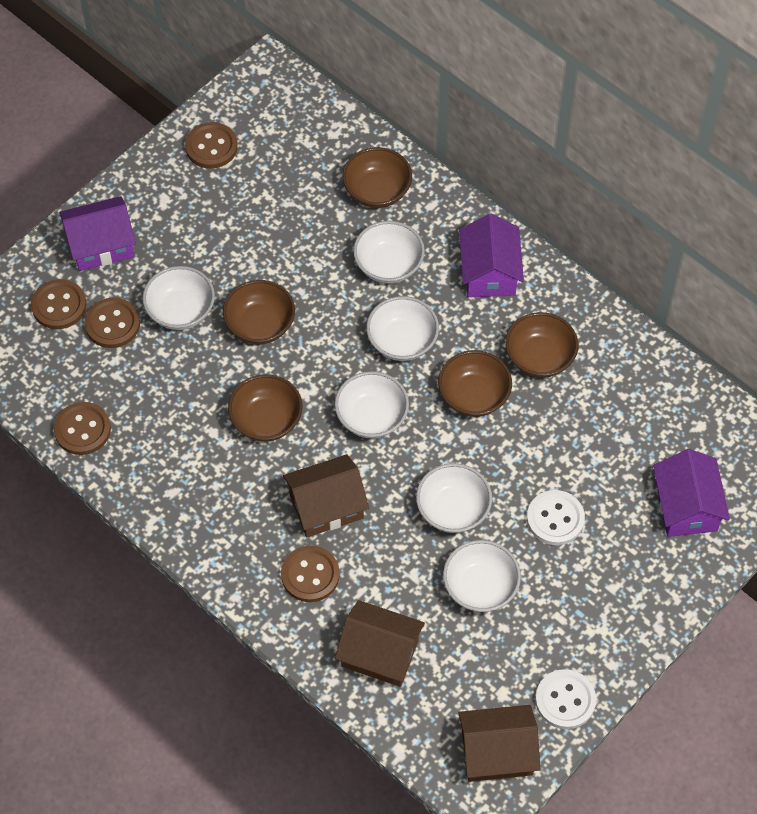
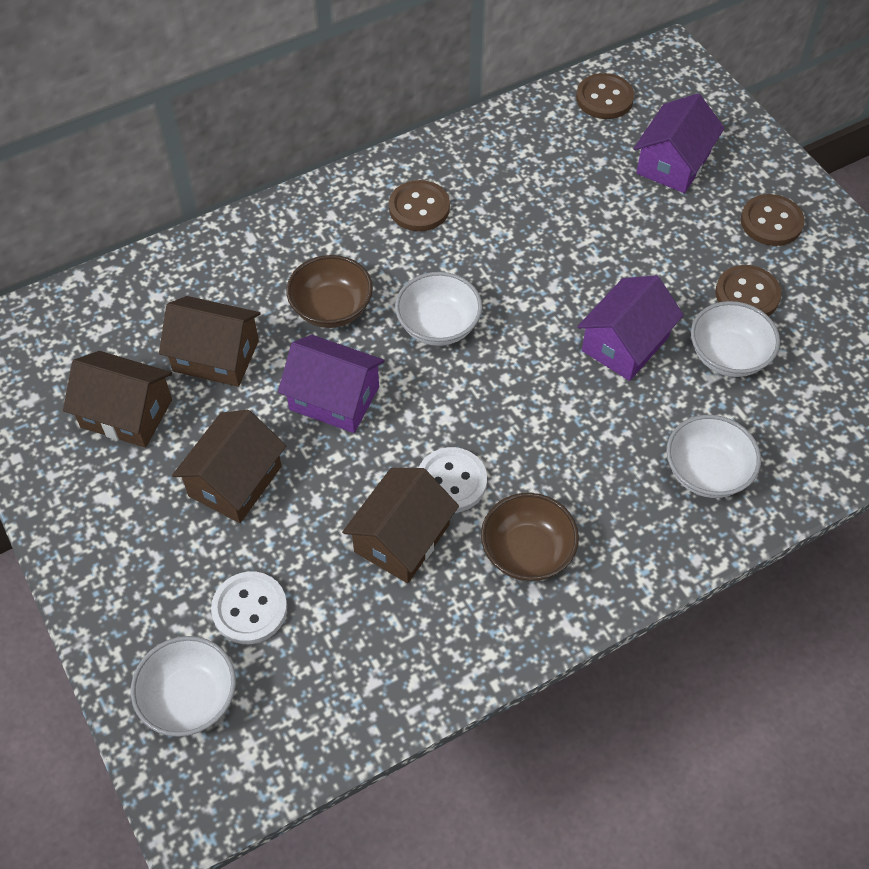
brown bowl: [223,280,295,344] [228,374,303,442] [343,147,412,208] [438,350,512,417] [505,312,578,378] = 5 -> [286,255,373,328] [481,493,579,582] = 2
brown button: [31,279,86,329] [54,402,111,455] [85,298,140,348] [185,122,238,169] [281,545,340,602] = 5 -> [389,180,450,231] [576,73,634,119] [715,265,782,316] [741,194,804,246] = 4
brown house: [283,454,369,537] [335,600,425,687] [458,705,540,782] = 3 -> [63,351,172,448] [159,296,261,387] [172,410,286,523] [342,468,459,583] = 4
white bowl: [142,266,215,330] [335,371,409,439] [353,221,425,284] [366,296,439,361] [416,463,492,533] [443,540,521,612] = 6 -> [131,636,236,737] [395,272,482,346] [666,415,761,498] [691,301,780,377] = 4

